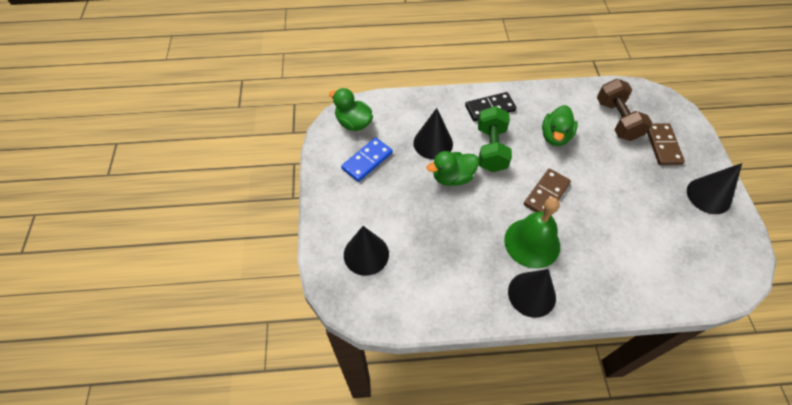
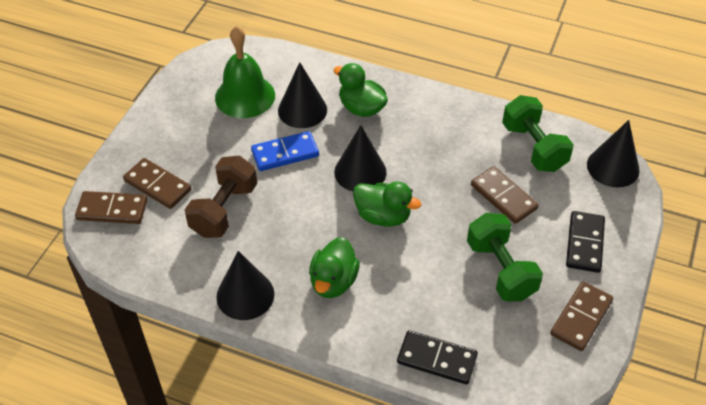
black domino: [465,92,516,121] = 1 -> [397,330,478,384] [566,211,605,273] = 2
brown domino: [524,169,571,212] [647,123,685,165] = 2 -> [75,191,147,224] [123,158,191,209] [471,166,539,224] [550,282,613,351] = 4
green dumbbell: [478,106,512,172] = 1 -> [467,213,543,301] [502,95,574,172] = 2

